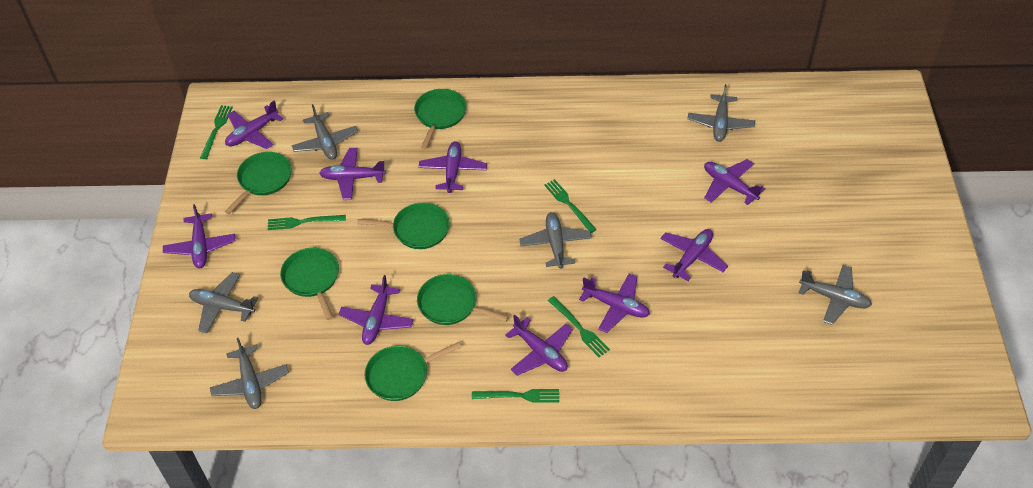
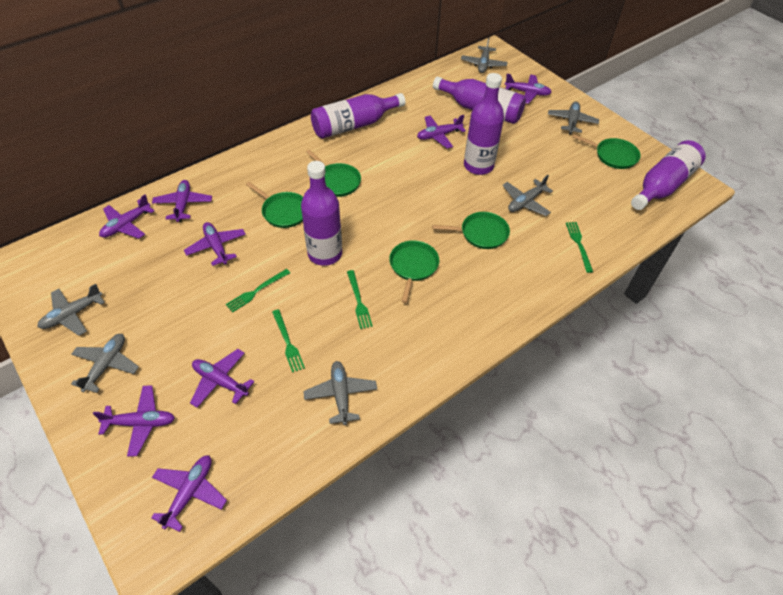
green fork: [200,105,233,159] [268,215,346,230] [472,389,559,403] [544,179,597,233] [548,296,610,357] = 5 -> [226,269,290,313] [272,309,305,373] [347,270,373,329] [566,222,593,273] = 4
green pan: [225,152,292,214] [280,248,339,320] [357,203,450,249] [365,342,461,401] [414,89,467,149] [417,274,509,325] = 6 -> [246,182,303,228] [306,150,361,197] [389,240,439,303] [432,212,510,249] [573,134,641,169] = 5
purple bottle: none = 0 -> [301,161,342,266] [311,93,405,139] [433,77,526,124] [464,73,504,175] [631,140,706,210] = 5
purple plane: [163,204,235,268] [225,100,283,149] [319,148,386,200] [339,275,414,345] [418,141,487,193] [505,314,573,376] [579,274,650,333] [660,229,728,281] [704,159,765,205] = 9 -> [93,385,175,457] [99,194,155,239] [151,455,227,532] [152,180,212,222] [184,222,246,266] [190,349,255,408] [417,115,466,149] [505,74,552,104] = 8

